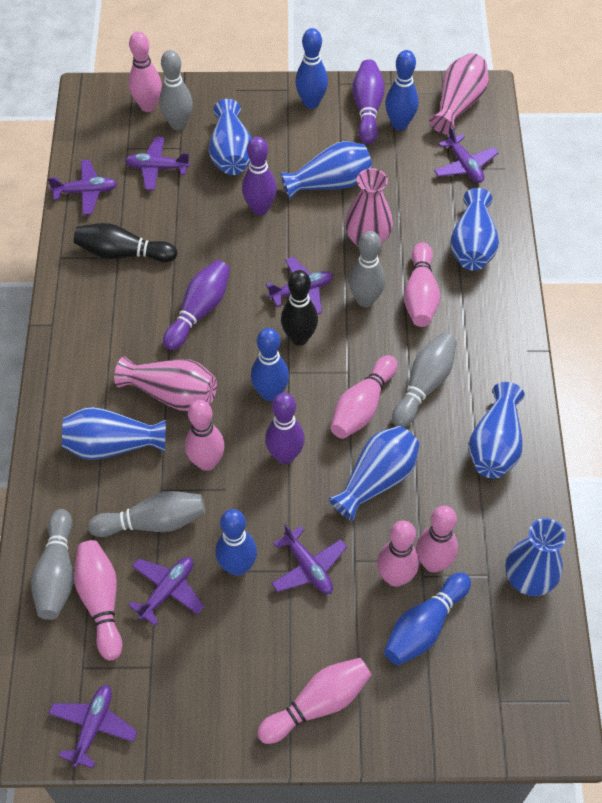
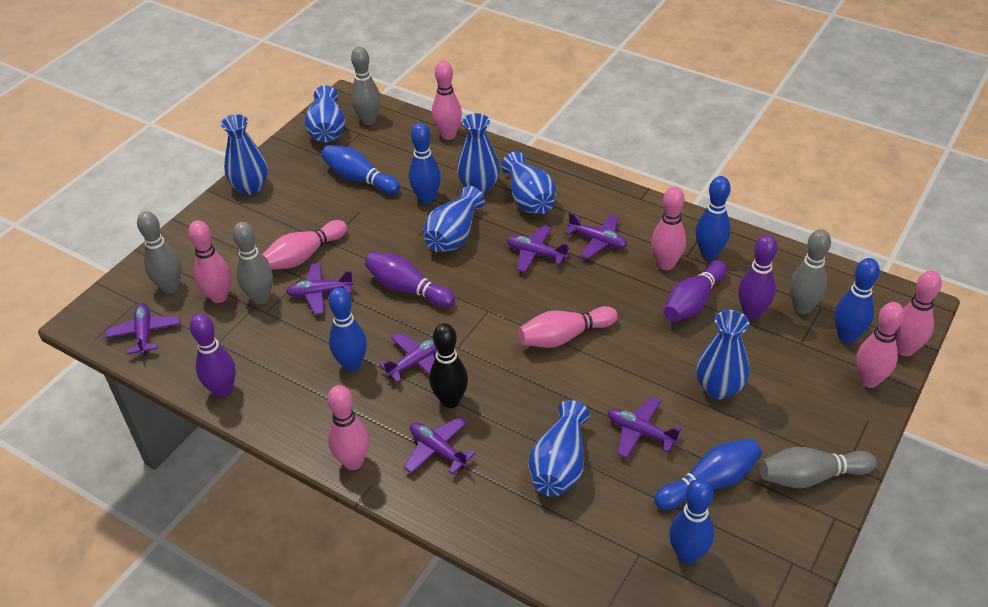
black bowling pin: [74,223,177,262] [281,270,318,346] = 2 -> [429,323,468,408] = 1
blue bowling pin: [215,509,257,576] [251,328,289,401] [295,28,328,109] [384,572,471,665] [385,50,419,130] = 5 -> [322,145,400,195] [328,288,367,372] [409,123,441,204] [654,439,762,510] [669,479,714,564] [696,176,731,260] [834,258,880,344] = 7
pink vase: [114,356,217,411] [345,168,393,247] [429,53,489,135] = 3 -> none = 0

